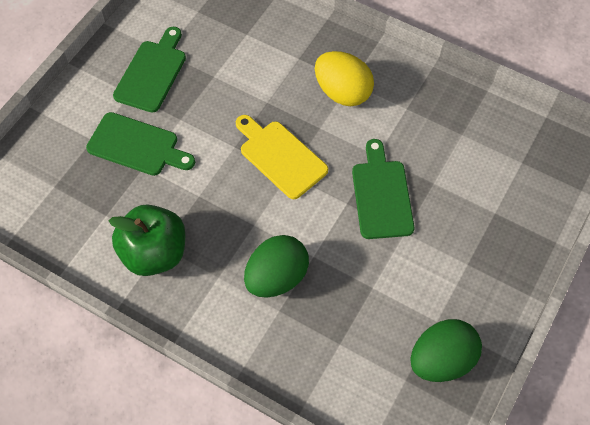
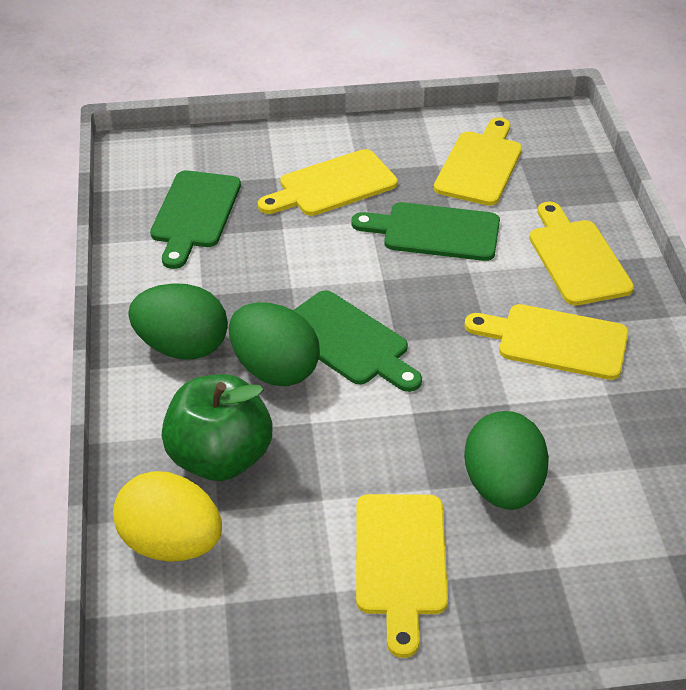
green egg: [244,235,309,297] [411,319,482,382] = 2 -> [128,283,228,359] [229,303,320,386] [464,411,549,510] = 3
yellow cutting board: [236,115,328,199] = 1 -> [258,149,398,216] [356,494,448,658] [434,117,522,206] [465,304,628,380] [529,202,634,305] = 5

